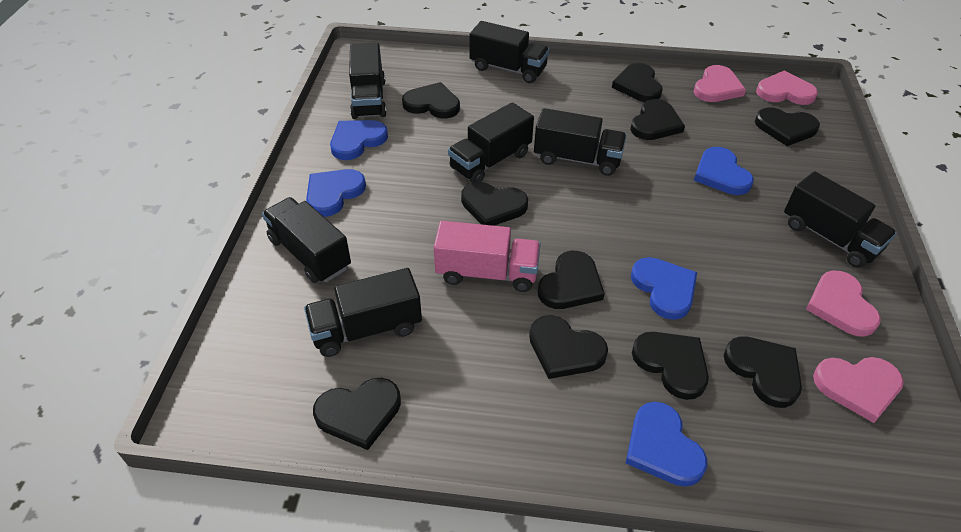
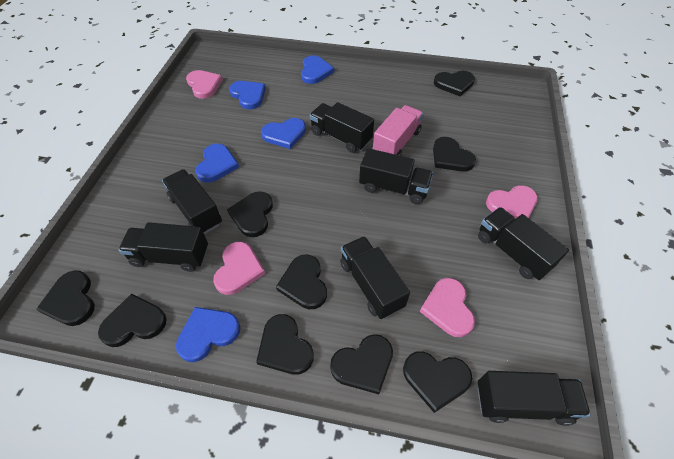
black heart: [313,378,401,450] [402,82,460,119] [461,182,528,226] [529,315,608,379] [538,251,605,309] [612,63,663,102] [630,99,685,140] [632,332,709,400] [724,336,802,408] [755,107,820,146] = 10 -> [36,270,95,326] [98,294,167,347] [227,191,273,237] [256,314,314,375] [276,254,327,309] [330,334,393,394] [403,351,472,413] [433,137,476,172] [434,71,475,96] = 9

